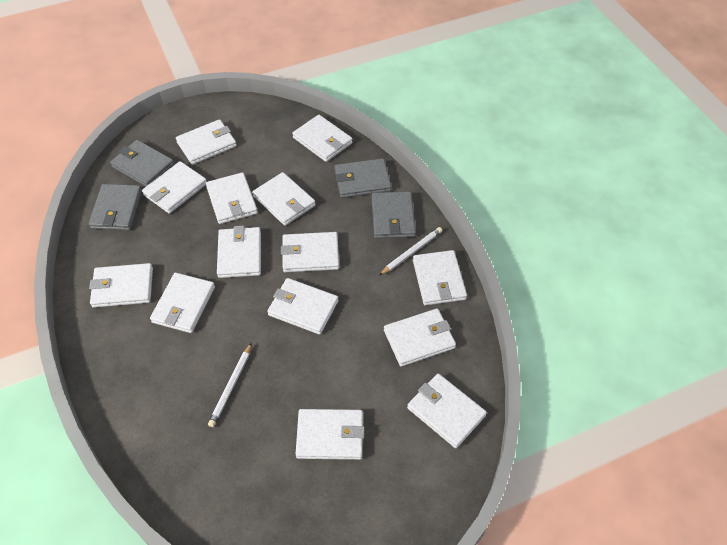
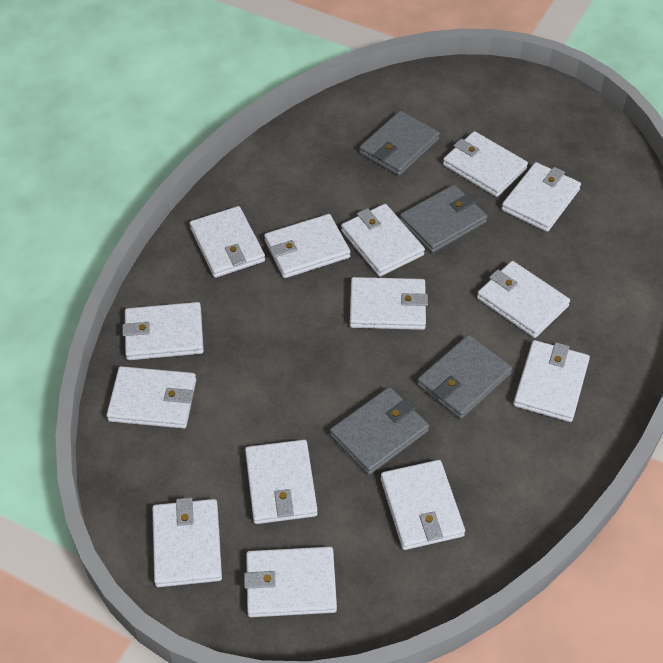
white pencil: [208,343,252,427] [379,227,442,275] = 2 -> none = 0

